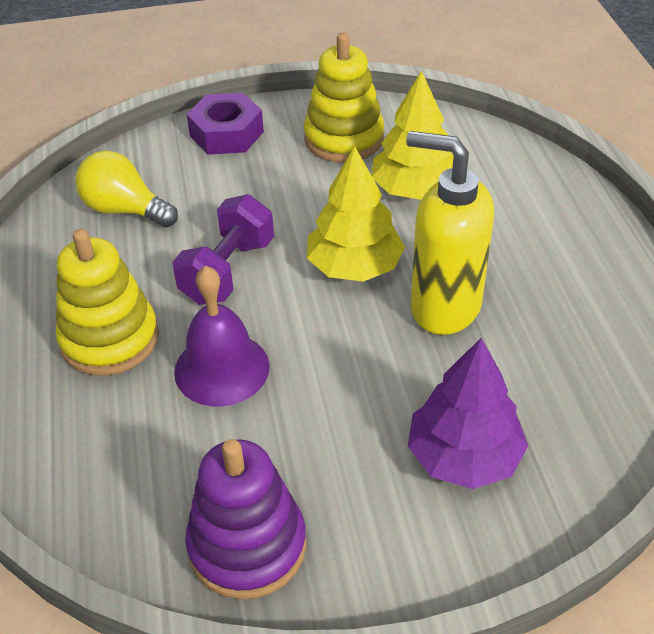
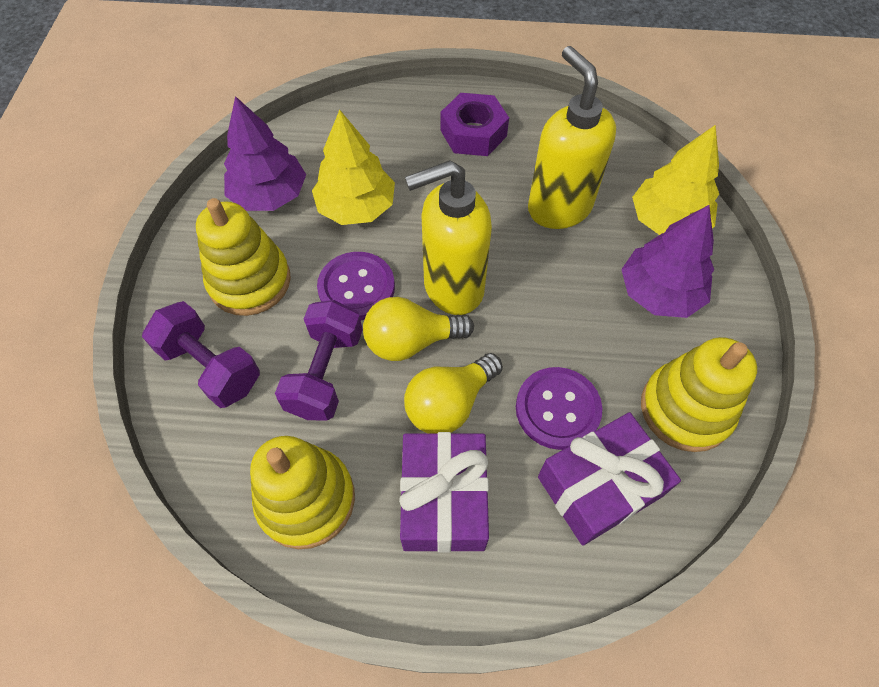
purple bell: [174,266,270,406] = 1 -> none = 0
purple button: none = 0 -> [317,252,395,320] [516,367,602,450] = 2
purple dumbbell: [172,194,274,305] = 1 -> [142,301,260,408] [275,300,363,420] = 2
purple gift: none = 0 -> [399,432,489,552] [538,412,681,546] = 2
purple stacking toy: [185,439,306,599] = 1 -> none = 0
purple tree: [408,338,528,489] = 1 -> [224,96,306,211] [621,205,714,318] = 2
yellow light bulb: [75,151,178,228] = 1 -> [363,297,474,361] [404,353,503,434] = 2
yellow soap dispenser: [406,131,494,335] = 1 -> [405,160,492,315] [528,46,616,229] = 2
yellow stacking toy: [56,229,159,376] [304,33,384,163] = 2 -> [196,198,291,316] [250,436,355,549] [641,337,757,452] = 3

